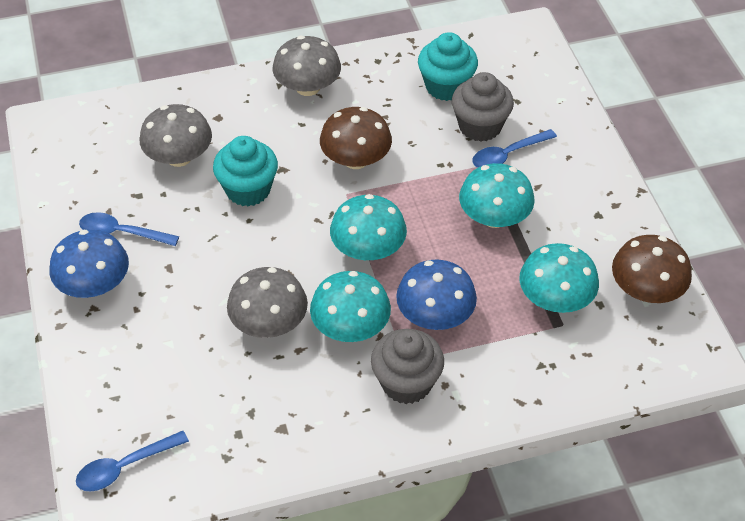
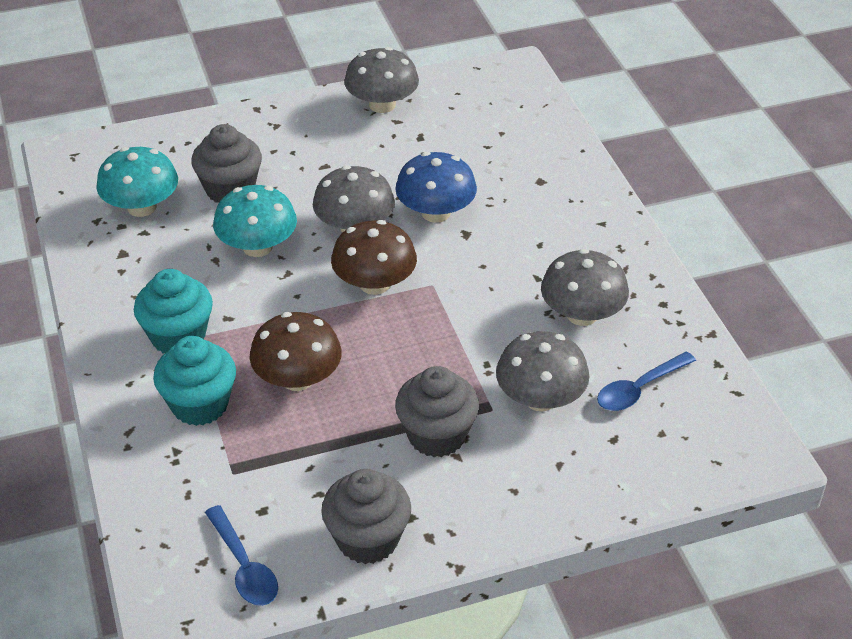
blue mushroom: [49,230,129,298] [396,259,477,330] = 2 -> [395,152,477,223] = 1
blue spoon: [76,431,189,492] [79,212,179,246] [472,129,557,168] = 3 -> [205,505,278,606] [597,351,696,411] = 2
grey cupcake: [371,329,444,404] [452,72,514,141] = 2 -> [191,124,262,203] [321,469,411,564] [395,366,479,457] = 3
grey mushroom: [139,104,212,167] [227,267,308,338] [272,36,341,96] = 3 -> [313,165,395,233] [344,47,419,113] [496,331,590,411] [541,249,629,326] = 4
turquoise mushroom: [310,271,391,342] [330,194,407,260] [459,163,535,228] [519,243,599,313] = 4 -> [96,147,178,217] [213,185,297,257] = 2

